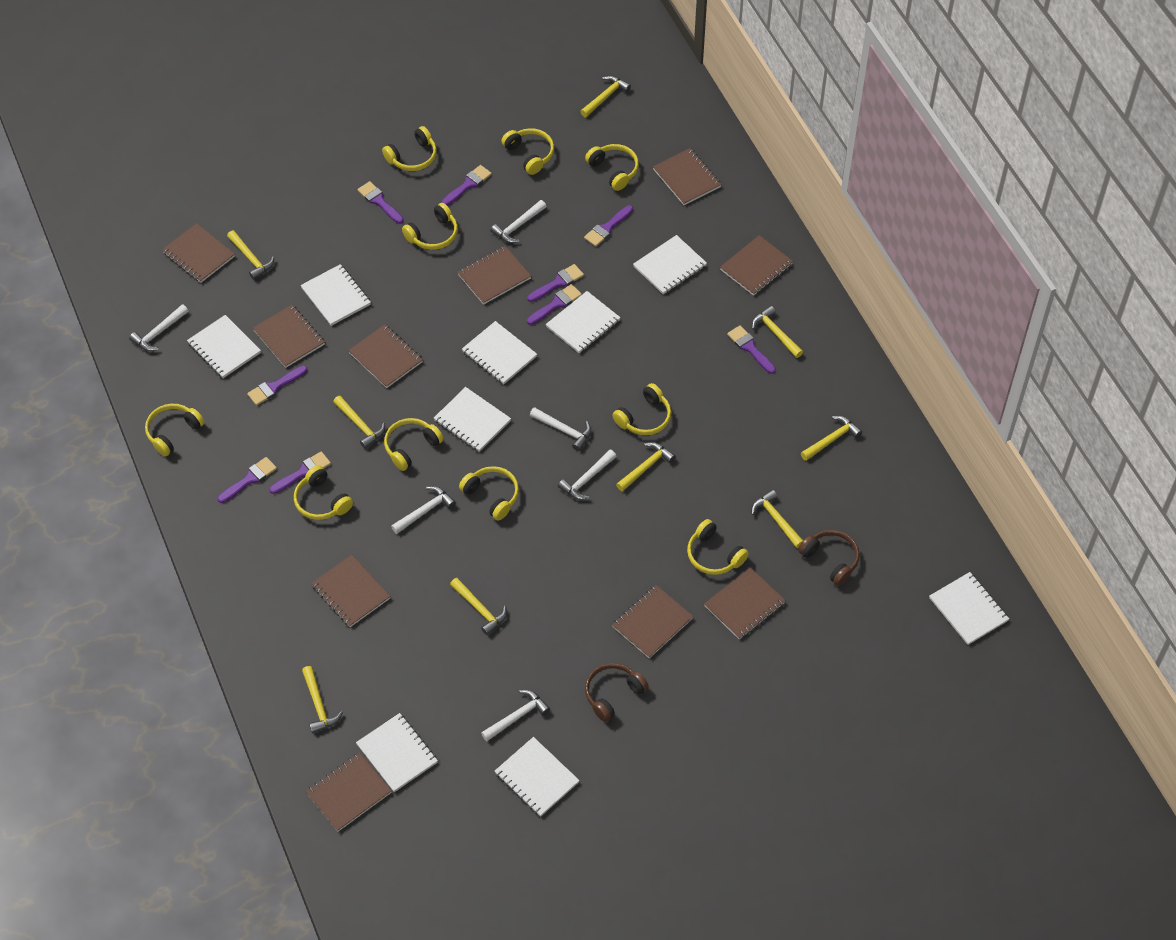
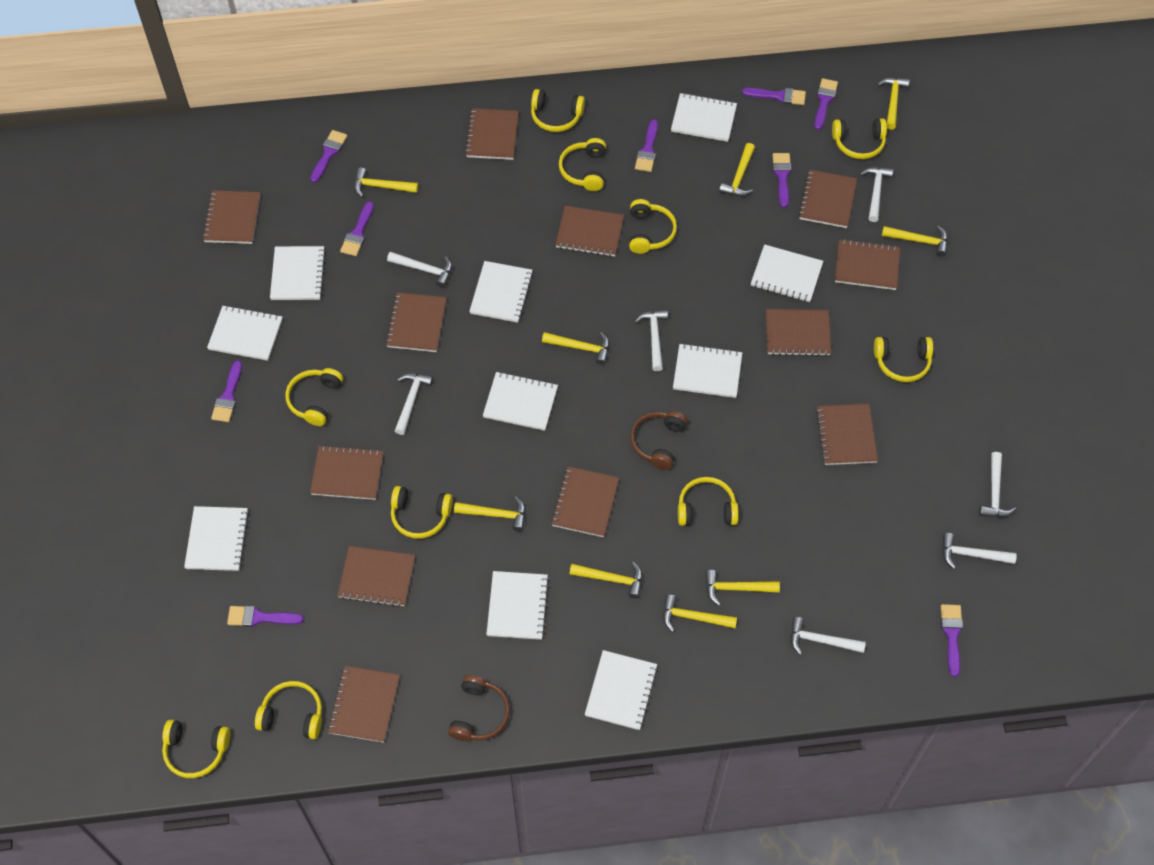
brown notebook: [162,223,235,283] [253,305,325,368] [306,753,392,831] [311,555,391,627] [348,324,423,388] [457,246,531,305] [612,585,694,658] [653,148,722,205] [704,567,786,639] [720,235,793,296] = 10 -> [203,190,260,244] [310,445,383,500] [328,666,400,743] [337,546,415,607] [386,292,447,352] [465,108,519,160] [551,466,619,537] [556,206,624,257] [766,309,831,356] [798,170,857,228] [816,404,878,465] [835,239,900,290] = 12
white hammer: [129,304,188,351] [391,486,456,534] [481,690,550,741] [490,200,546,243] [530,407,591,451] [558,450,616,500] = 6 -> [387,252,452,287] [395,373,433,435] [634,310,668,371] [791,617,866,655] [860,167,893,222] [943,533,1017,569] [979,452,1016,517] = 7
white notebook: [187,315,261,378] [300,264,371,326] [356,713,438,792] [434,387,511,452] [462,321,537,384] [495,737,580,817] [546,291,621,353] [633,235,707,294] [929,572,1009,645] = 9 -> [184,506,249,571] [207,305,283,361] [270,246,326,300] [469,261,533,323] [483,372,558,431] [486,571,549,640] [585,650,658,730] [671,93,737,142] [673,343,742,398] [751,244,823,302] = 10

